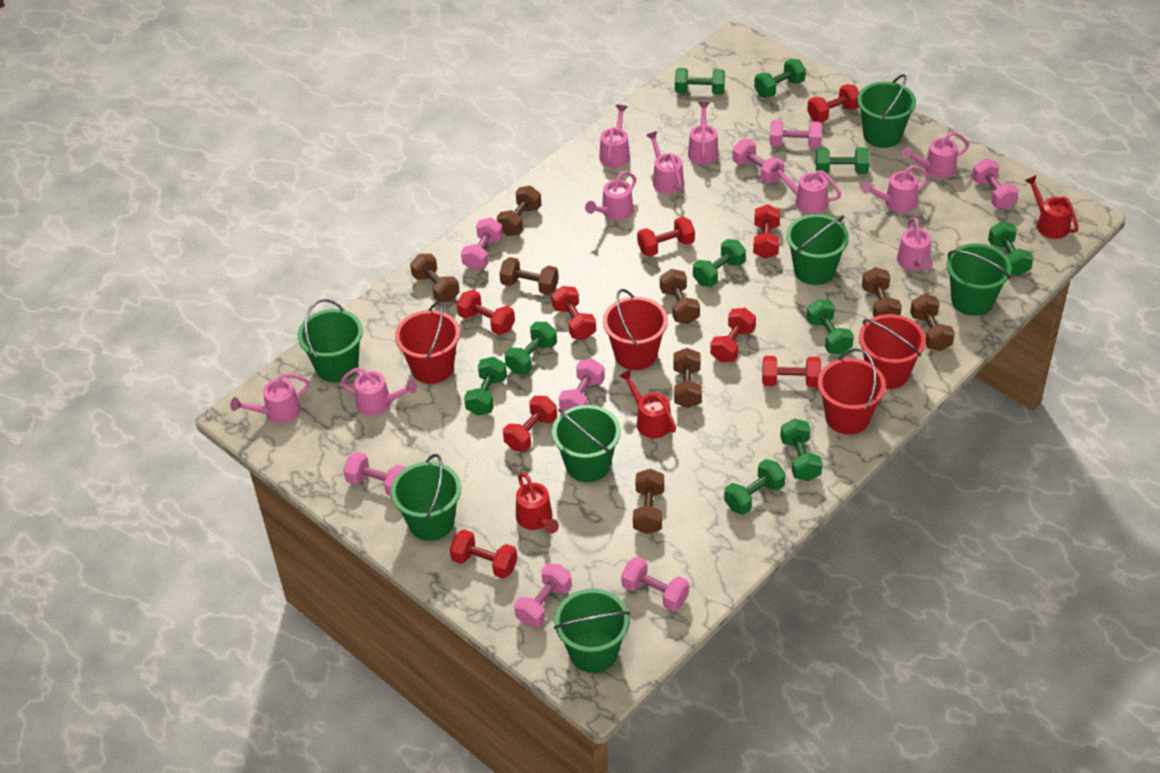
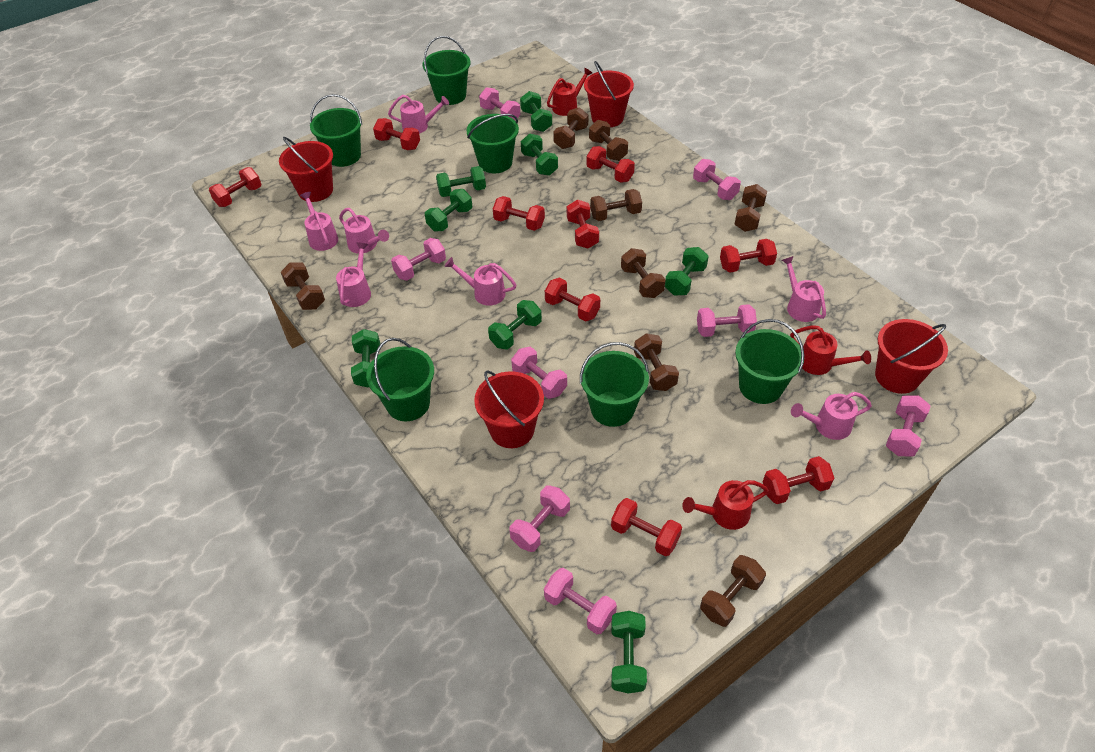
green bucket: [298,299,363,382] [391,454,461,541] [552,405,621,482] [554,589,630,673] [786,214,849,285] [857,74,916,148] [946,243,1012,316] = 7 -> [310,94,362,167] [366,338,434,421] [423,36,470,105] [466,114,519,173] [580,342,649,427] [735,319,804,404] = 6
green dumbbell: [464,357,507,416] [505,322,557,374] [675,68,725,95] [693,239,746,287] [724,459,786,515] [754,59,806,98] [780,419,822,481] [806,299,854,355] [816,147,869,174] [988,221,1034,276] = 10 -> [351,329,380,387] [425,189,472,231] [436,166,486,197] [488,300,542,350] [520,91,552,132] [521,134,558,176] [611,611,647,693] [665,247,709,296] = 8
pink watering can: [230,373,310,423] [340,367,417,416] [585,171,636,221] [599,105,630,168] [646,131,684,194] [688,101,719,165] [770,162,842,214] [862,165,930,212] [897,217,933,270] [902,131,969,178] = 10 -> [300,192,338,251] [336,242,371,307] [339,208,389,254] [388,95,449,134] [444,257,517,306] [782,256,826,322] [791,392,872,440] = 7

